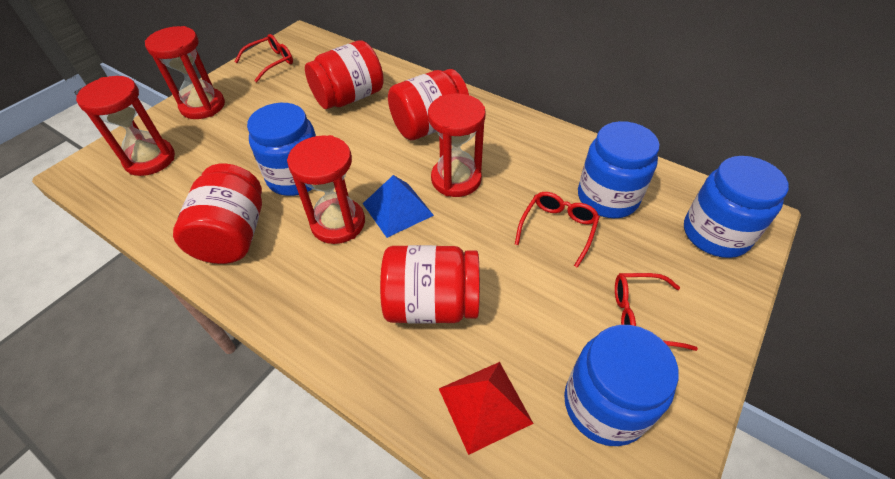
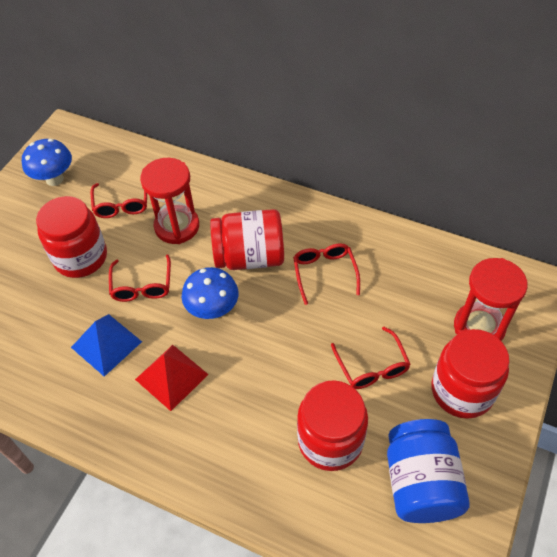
blue jar: [247,103,316,196] [564,325,679,446] [578,121,660,218] [684,156,789,258] = 4 -> [387,419,470,523] = 1
blue mushroom: none = 0 -> [22,139,72,186] [182,267,239,319] = 2
red glasses: [235,34,293,82] [515,192,600,268] [615,273,698,351] = 3 -> [91,183,147,218] [109,255,171,302] [293,243,360,305] [331,327,411,389] = 4
red hourglass: [76,76,175,176] [145,26,225,119] [287,135,365,244] [428,94,486,197] = 4 -> [140,158,199,244] [454,258,528,341] = 2

